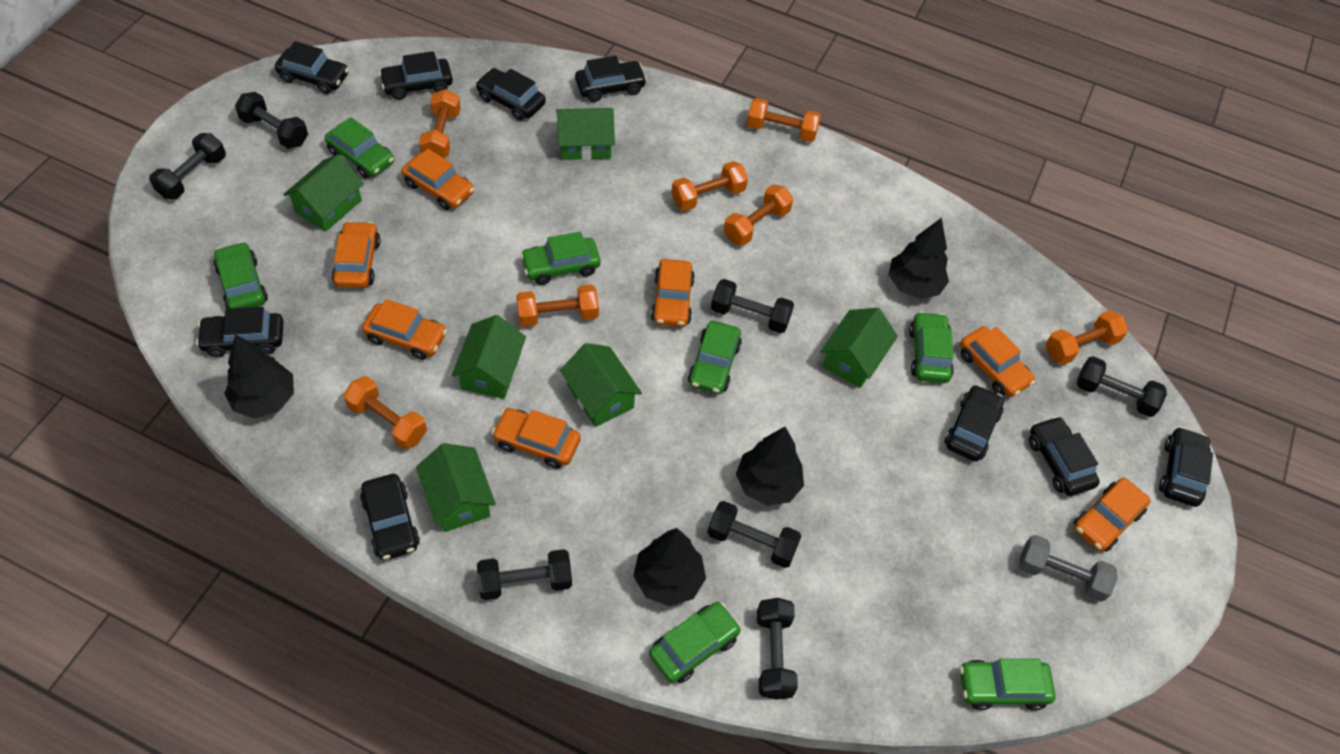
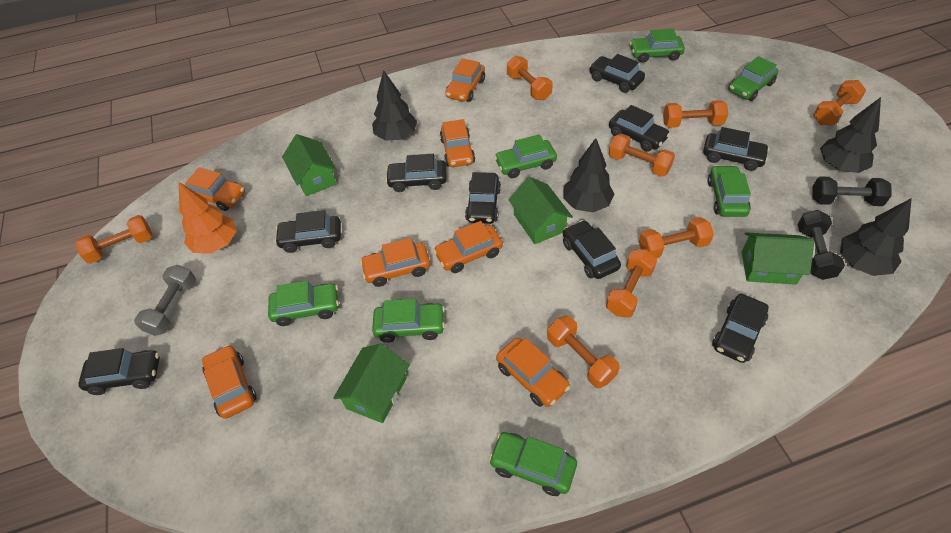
black dumbbell: [149,133,226,199] [235,92,308,149] [477,549,572,600] [707,501,801,568] [711,279,794,333] [757,598,798,700] [1077,356,1167,417] = 7 -> [798,210,845,280] [812,176,892,206] = 2
green house: [283,154,364,232] [416,443,496,532] [452,315,526,399] [556,108,615,160] [560,343,642,427] [821,308,898,388] = 6 -> [282,134,337,196] [333,343,409,423] [509,177,573,244] [741,232,814,285] = 4
orange dumbbell: [343,376,427,449] [419,89,461,158] [516,284,599,327] [671,161,748,211] [723,184,793,246] [747,98,821,142] [1046,310,1128,365] = 7 -> [75,215,152,264] [507,56,553,100] [547,316,620,388] [606,249,657,317] [609,133,675,177] [639,217,714,258] [663,100,728,128] [813,80,866,125] = 8
orange tree: none = 0 -> [178,182,237,254] = 1

